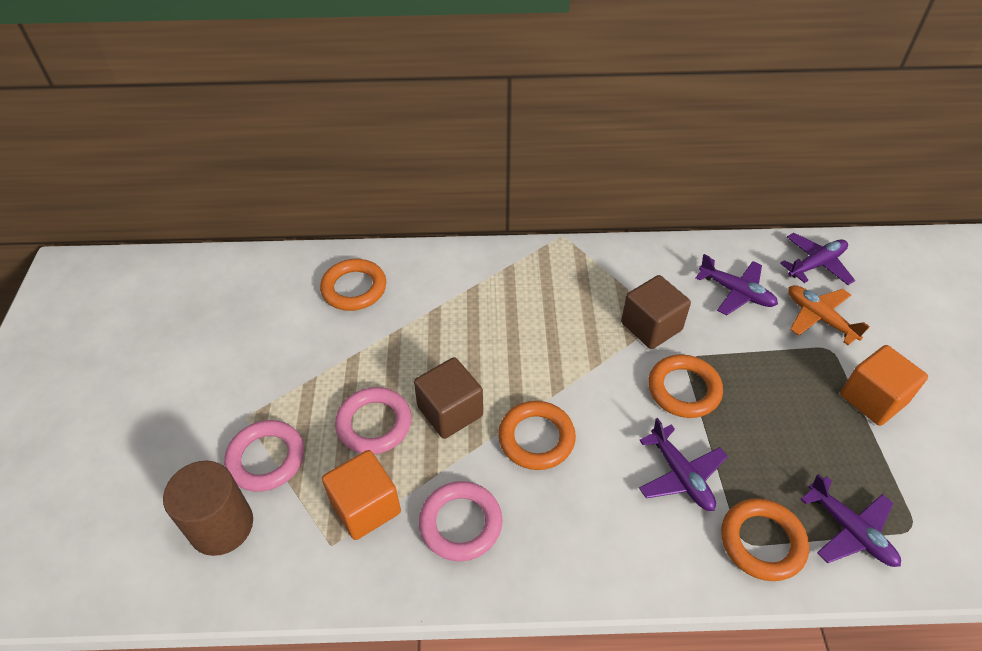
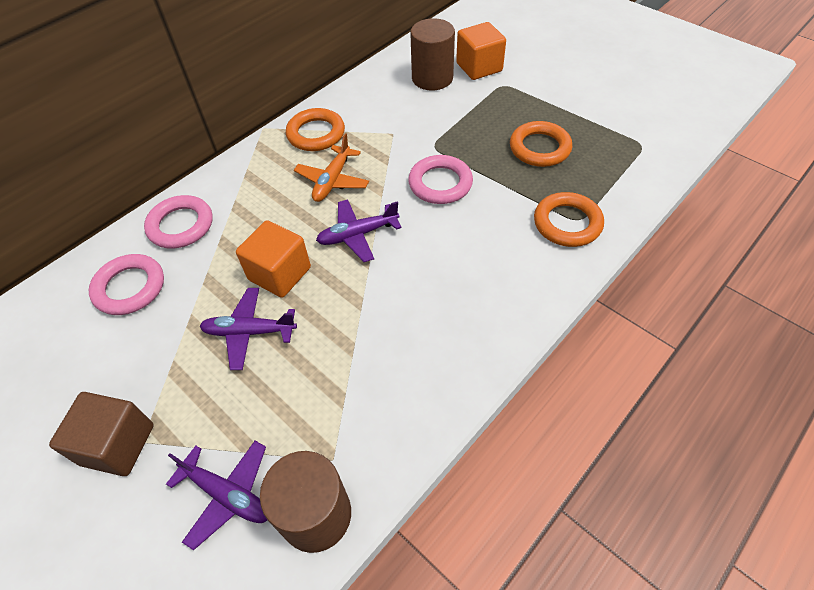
brown cube: [414,357,483,439] [621,275,691,349] = 2 -> [49,392,154,476] = 1
brown cylinder: [163,461,253,556] = 1 -> [260,451,351,553] [410,18,455,90] = 2
orange ring: [320,259,386,311] [498,401,576,470] [648,354,723,418] [721,498,809,581] = 4 -> [286,108,345,151] [510,121,572,167] [534,192,604,247] = 3
purple plane: [639,418,728,511] [696,254,778,315] [780,233,855,285] [801,474,901,567] = 4 -> [166,441,267,550] [200,288,297,370] [316,199,401,262] = 3

